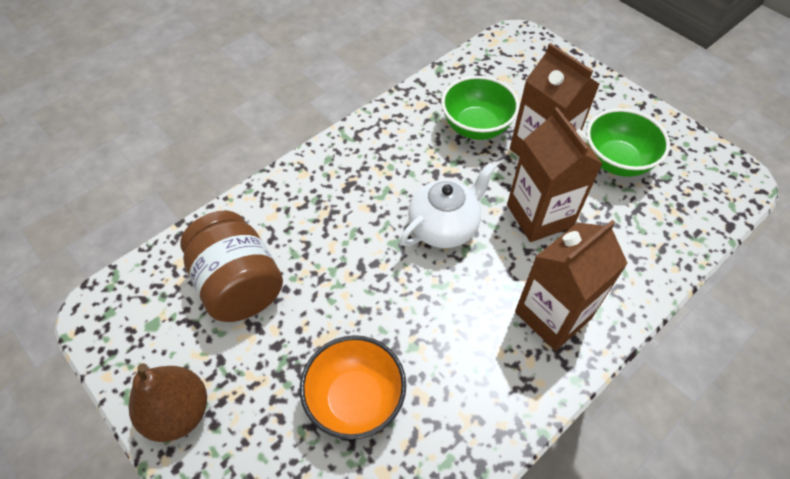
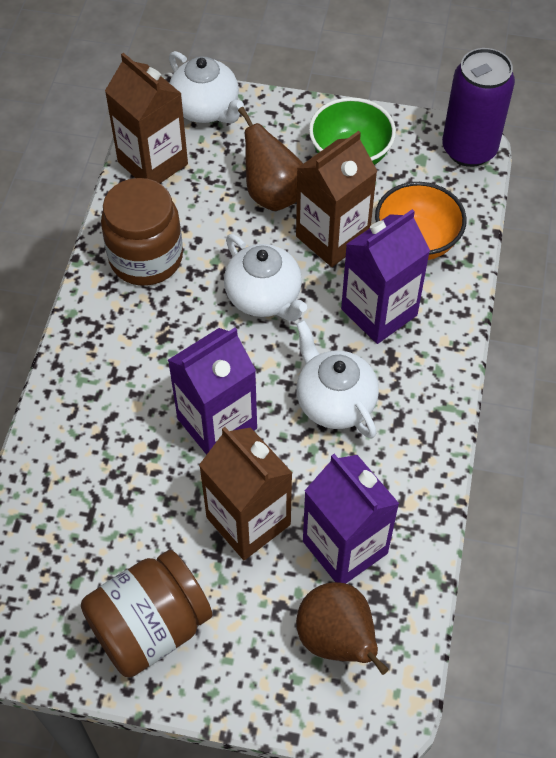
brown jar: [180,210,283,322] = 1 -> [81,550,213,678] [101,178,183,286] = 2
brown pear: [128,363,207,442] = 1 -> [238,107,303,211] [296,582,389,675] = 2
green bowl: [441,76,519,140] [586,108,670,177] = 2 -> [309,97,396,165] = 1
purple can: none = 0 -> [442,48,515,167] = 1
purple carton: none = 0 -> [168,328,257,455] [303,454,399,584] [341,209,430,344] = 3
white teapot: [400,162,496,248] = 1 -> [169,51,244,124] [224,234,307,321] [296,320,379,439] = 3

